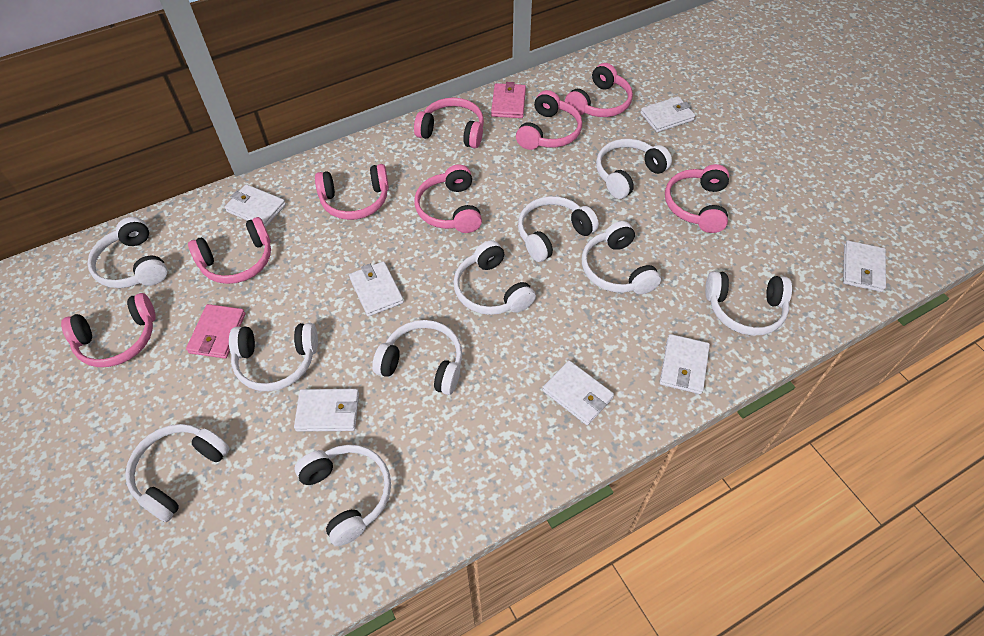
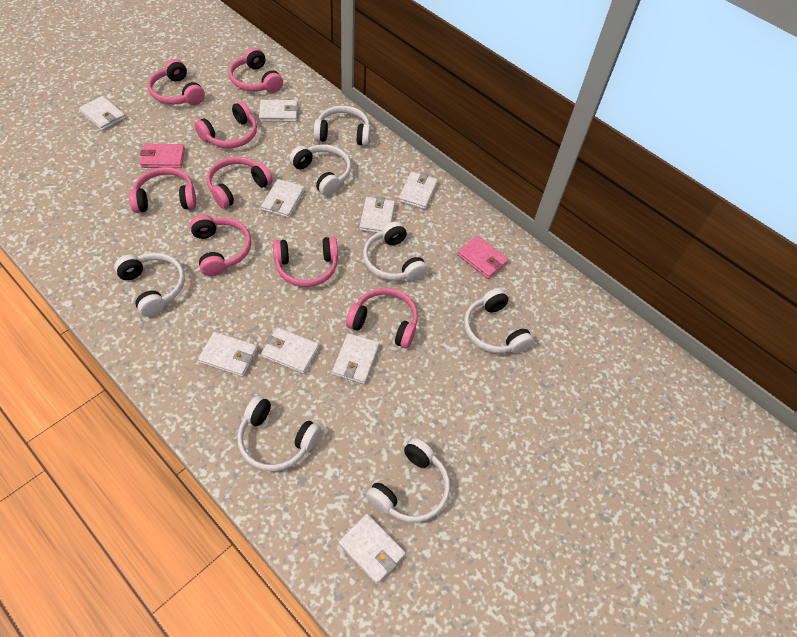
white headphones: [87,217,168,288] [125,424,230,522] [229,323,318,391] [295,444,391,546] [372,320,462,395] [454,240,536,315] [518,196,599,262] [582,221,661,294] [596,139,672,199] [705,271,792,336] = 10 -> [114,253,185,317] [237,396,321,472] [289,144,351,196] [314,106,370,146] [363,222,428,281] [366,438,450,523] [464,288,534,353] = 7
white wallet: [225,184,286,228] [294,389,359,432] [349,261,404,317] [543,360,614,425] [640,96,695,132] [660,334,710,394] [843,241,886,292] = 7 -> [79,96,126,131] [198,332,258,377] [259,100,298,122] [261,179,304,218] [261,327,319,374] [332,333,379,384] [338,514,406,584] [359,196,395,233] [398,172,438,209] = 9

